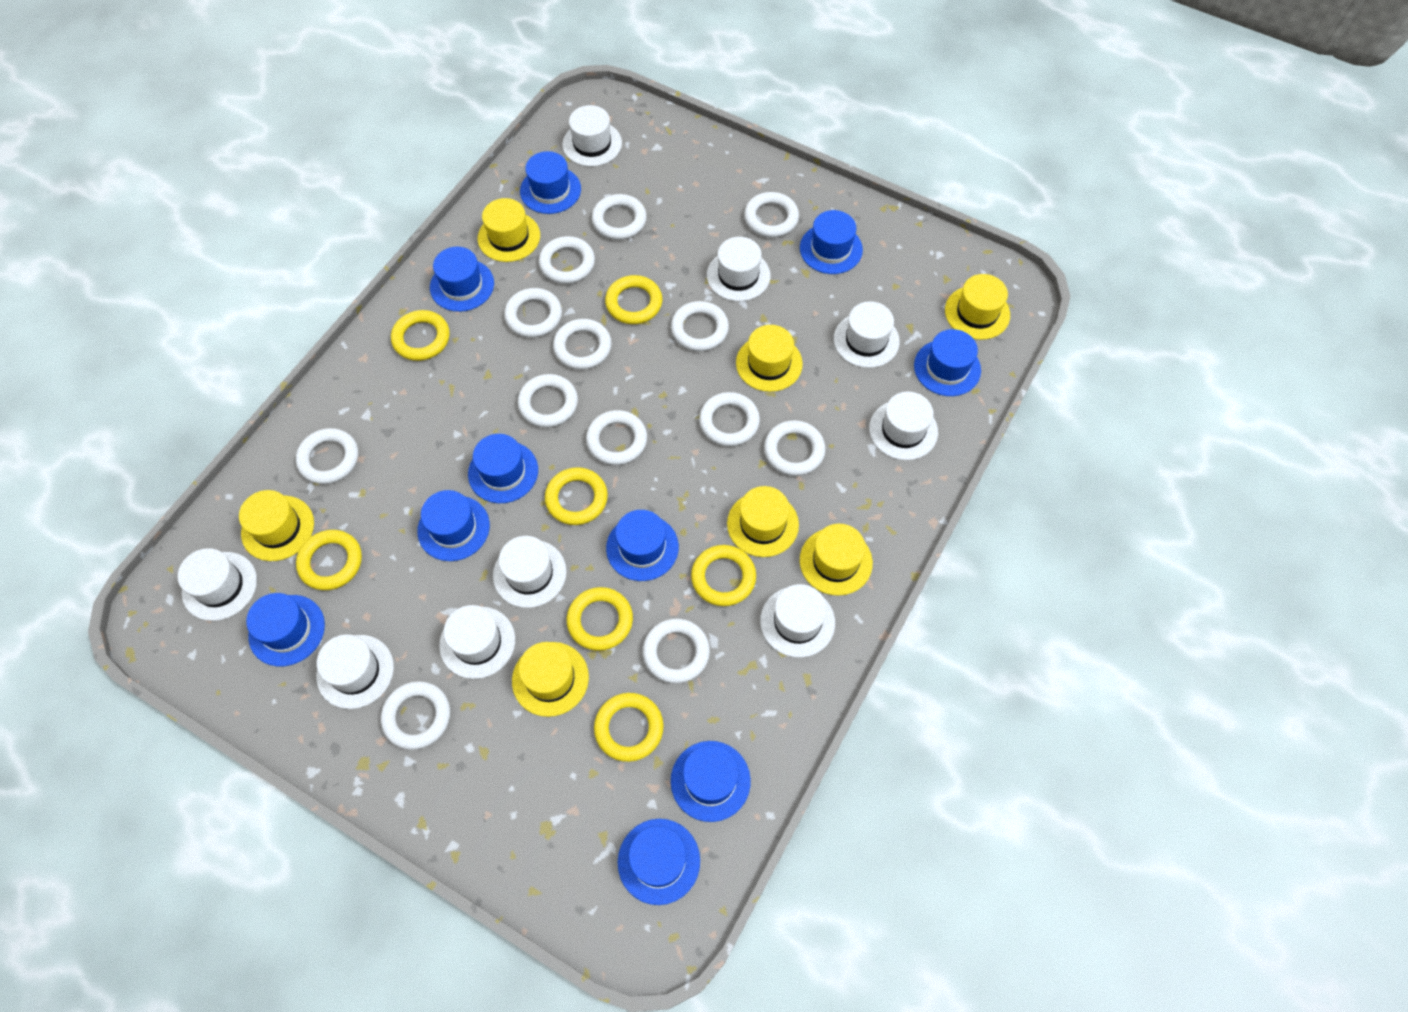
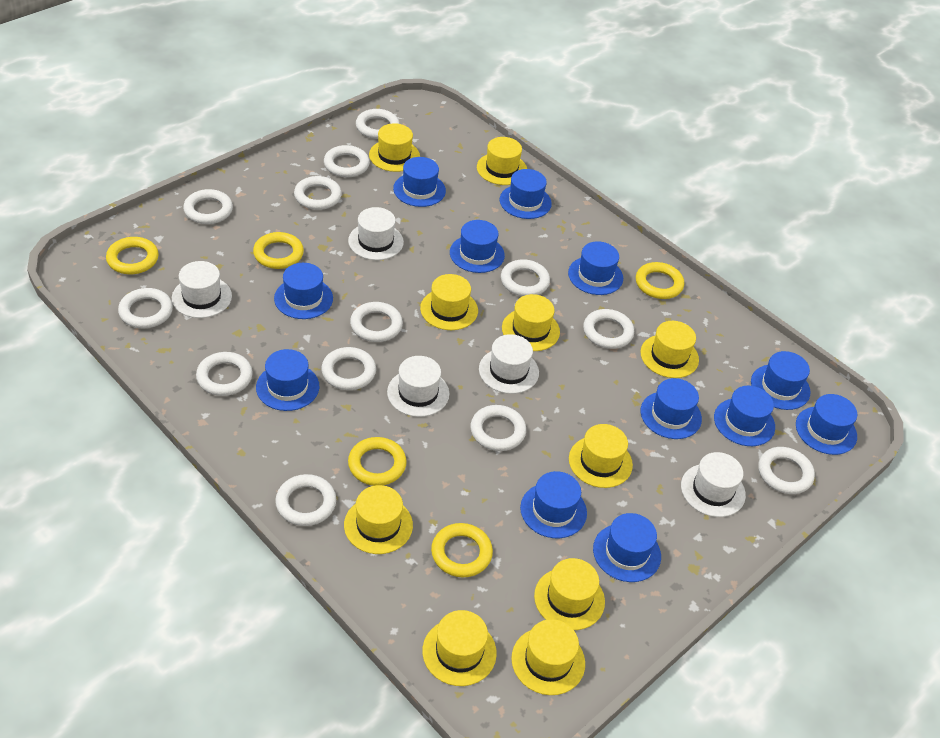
blue hat: [246,593,325,666] [417,490,490,561] [430,247,494,312] [468,434,538,503] [520,151,581,214] [606,510,679,581] [618,819,700,905] [671,741,751,822] [800,210,863,274] [914,329,981,396] = 10 -> [256,349,319,411] [274,263,333,319] [393,157,446,207] [450,220,505,273] [500,169,552,219] [520,471,587,538] [568,241,623,295] [593,513,661,582] [641,378,702,439] [714,386,775,446] [751,351,811,410] [796,394,857,455] = 12
white hat: [178,548,257,621] [316,634,394,709] [439,605,515,679] [493,536,567,608] [562,105,622,167] [707,237,770,301] [760,584,835,658] [834,301,900,368] [869,392,938,460] = 9 -> [172,261,232,318] [348,207,404,260] [387,356,449,417] [479,334,539,394] [681,452,746,517] = 5
yellow hat: [239,490,314,561] [478,198,540,262] [512,642,589,717] [727,486,799,557] [736,325,803,392] [800,524,873,596] [945,274,1010,340] = 7 -> [344,485,413,554] [369,123,420,172] [420,274,478,330] [422,610,497,686] [477,137,527,185] [502,294,560,351] [511,619,585,695] [534,558,605,630] [569,424,633,488] [640,321,699,378] = 10
yellow ring: [296,530,362,590] [391,310,450,361] [545,467,608,525] [567,587,633,651] [594,693,664,762] [605,275,662,324] [691,545,756,606] = 7 -> [106,237,159,274] [253,232,304,269] [348,437,407,486] [431,523,493,577] [636,262,684,299] = 5

